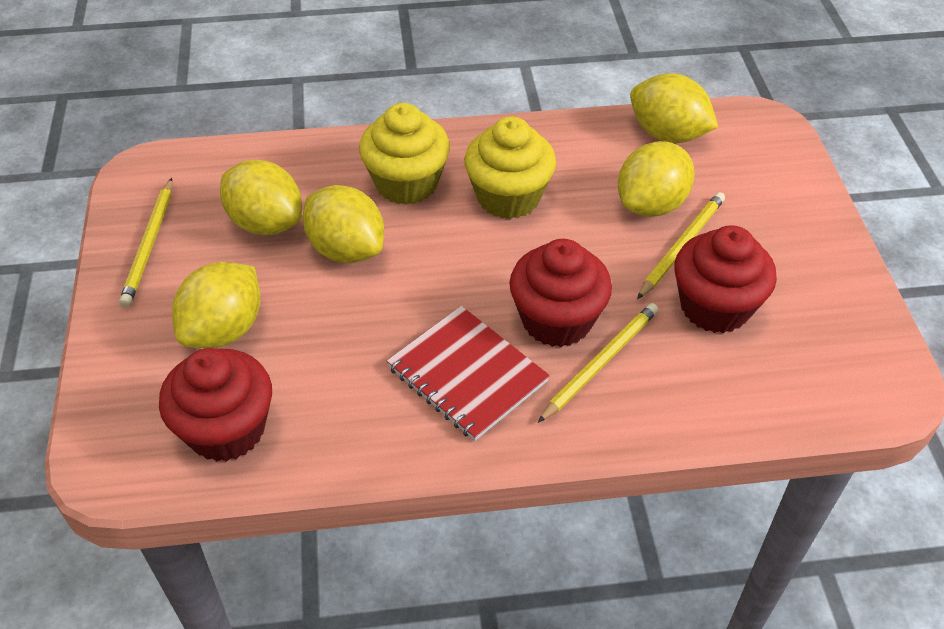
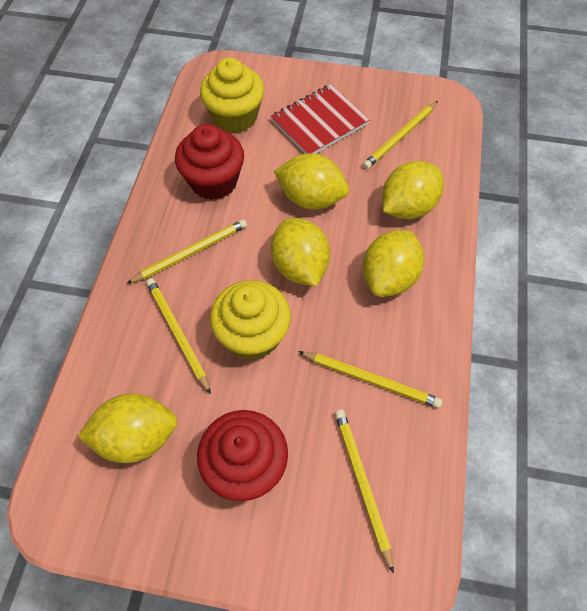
red cupcake: [159,348,272,462] [509,239,612,347] [674,225,777,333] = 3 -> [175,124,244,200] [197,410,288,501] = 2
yellow pencil: [119,178,172,307] [538,303,658,423] [637,192,725,299] = 3 -> [126,219,247,284] [146,278,211,394] [298,351,442,408] [335,410,394,574] [363,101,438,169] = 5

